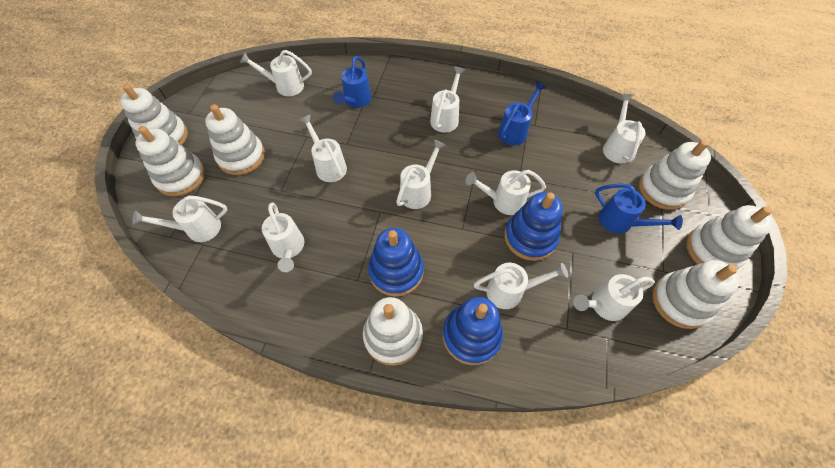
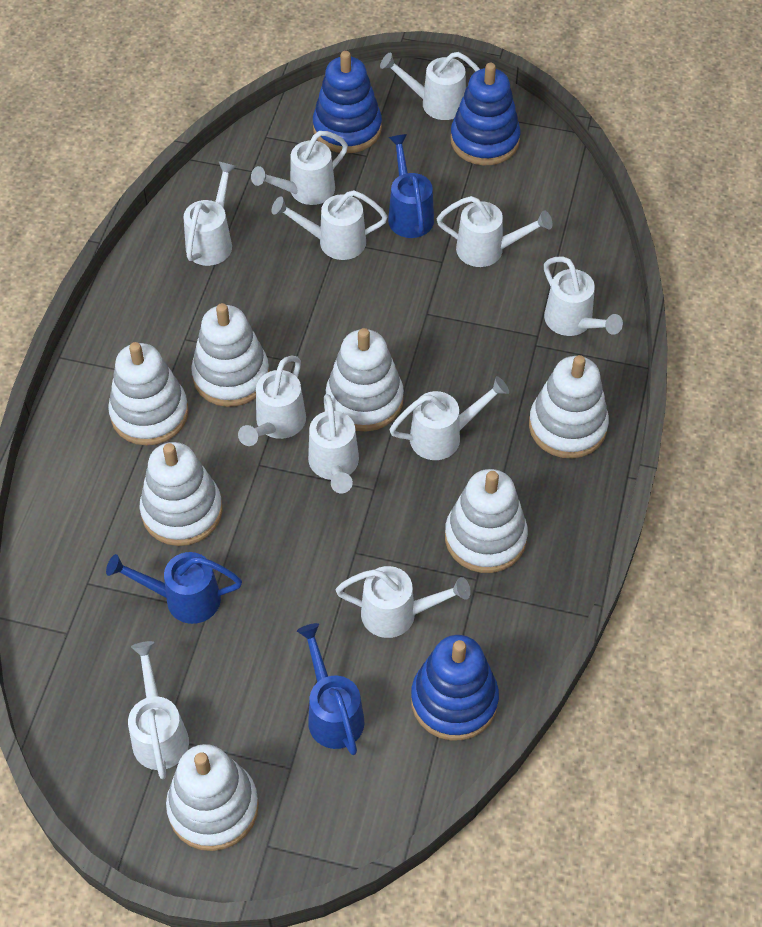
white watering can: [133,196,227,242] [240,50,312,96] [262,202,304,272] [299,114,347,182] [396,139,446,209] [430,66,465,133] [465,170,546,215] [474,263,568,309] [573,274,655,321] [603,94,646,164] = 10 -> [128,641,189,779] [184,161,237,266] [238,356,306,446] [251,131,348,205] [271,190,388,260] [308,394,359,493] [336,566,471,638] [380,52,480,120] [389,376,509,460] [437,196,553,267] [544,257,623,336] = 11

